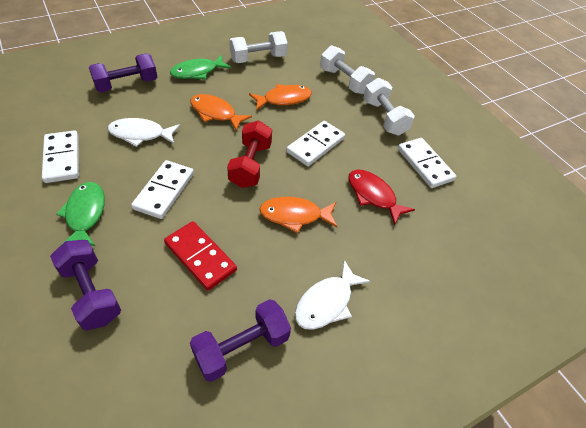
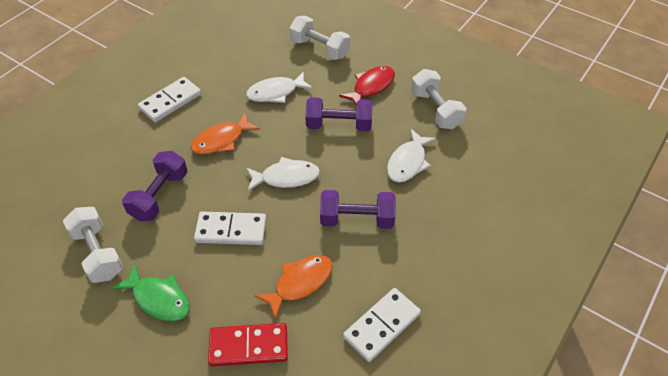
green fish: [56,182,105,247] [170,55,231,79] = 2 -> [112,264,190,321] = 1
orange fish: [190,94,252,131] [249,84,312,111] [259,197,337,233] = 3 -> [191,113,260,155] [254,255,332,320] = 2
red dumbbell: [227,121,272,188] = 1 -> none = 0
white domino: [42,130,79,183] [131,160,194,219] [286,121,345,166] [398,138,456,188] = 4 -> [138,77,201,122] [194,212,267,245] [343,288,421,362] = 3
white fish: [108,118,180,147] [295,260,371,330] = 2 -> [246,71,313,103] [246,157,320,191] [387,129,436,183] = 3

